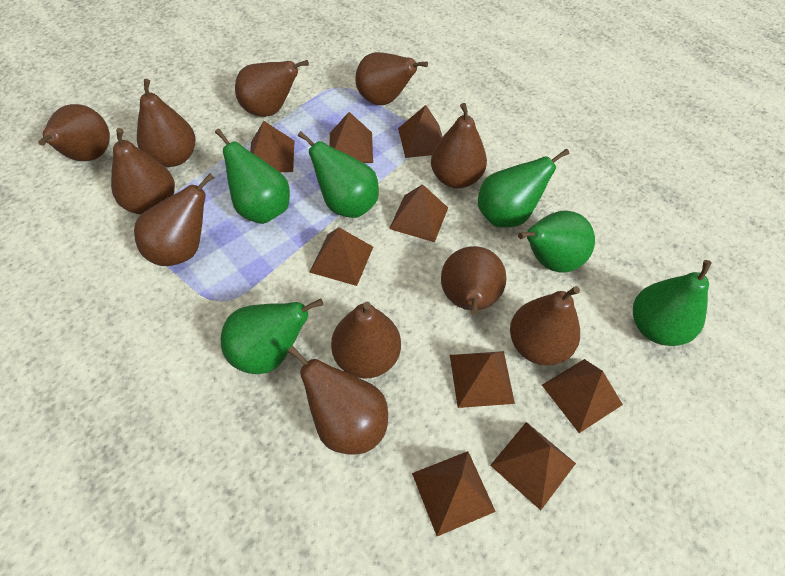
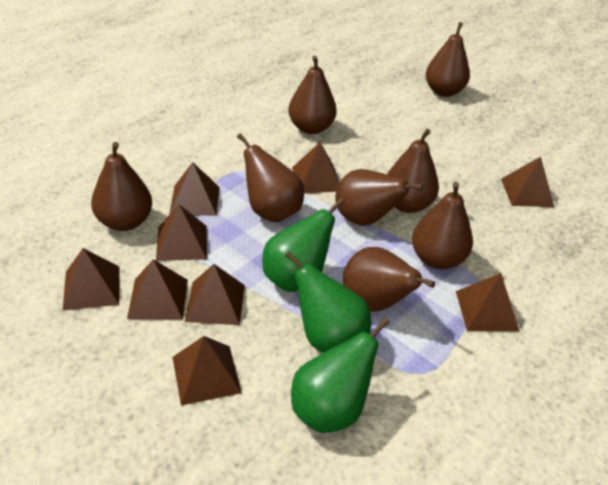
brown pear: [38,104,110,161] [111,128,175,215] [134,173,214,266] [137,79,195,167] [235,60,309,117] [287,346,388,455] [331,302,401,379] [355,52,428,105] [431,103,487,188] [441,246,506,315] [510,286,580,366] = 11 -> [91,142,152,231] [237,133,304,223] [288,55,337,134] [335,169,423,226] [343,247,435,311] [387,129,439,213] [412,182,473,269] [426,22,470,97] = 8
green pear: [215,129,290,224] [221,298,323,374] [298,131,379,218] [478,149,569,228] [518,211,595,273] [633,260,712,346] = 6 -> [262,198,344,292] [285,251,371,353] [291,318,389,433] = 3

